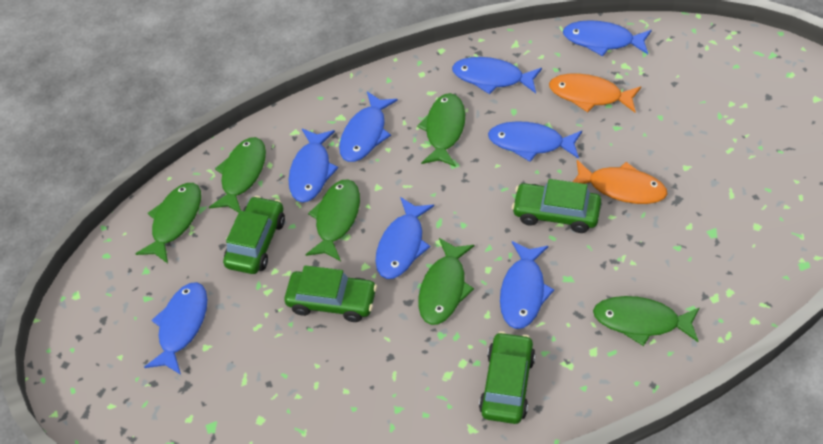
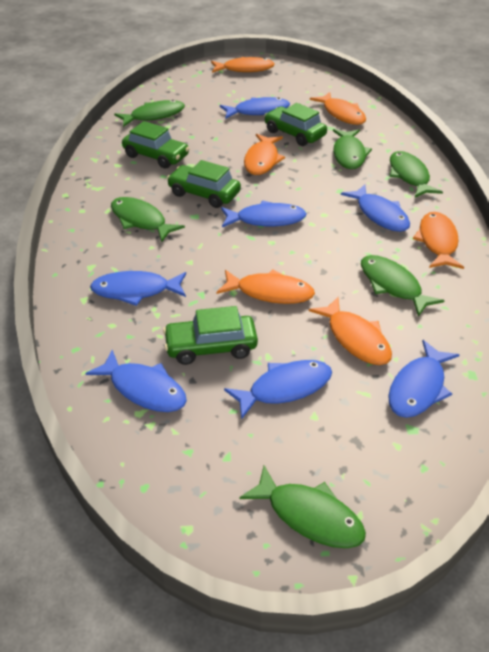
blue fish: [144,282,207,375] [288,129,338,202] [339,92,398,162] [375,197,434,279] [452,57,542,94] [488,121,582,162] [500,241,554,329] [563,20,652,56] = 8 -> [85,350,187,412] [90,271,186,306] [220,97,290,119] [221,200,307,227] [224,360,332,420] [341,184,410,232] [388,340,459,418] = 7
orange fish: [549,73,641,112] [572,160,668,204] = 2 -> [211,57,275,73] [217,270,315,304] [244,134,285,175] [309,297,392,365] [310,92,366,125] [413,212,464,269] = 6

